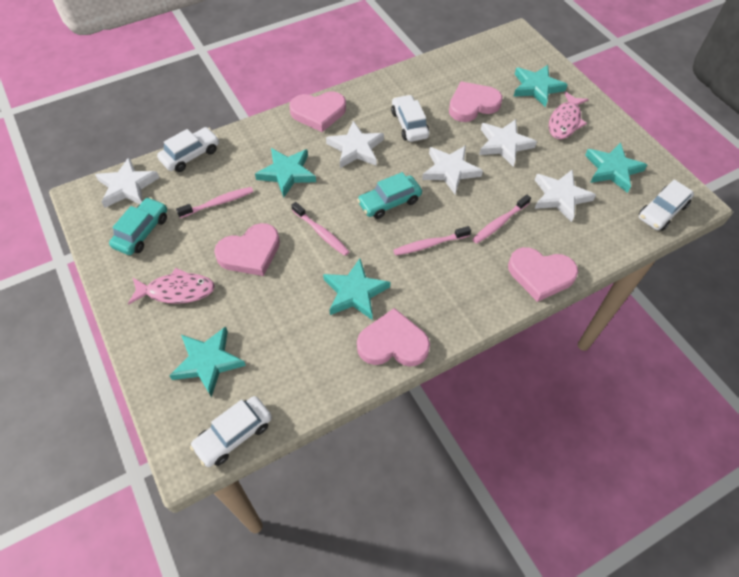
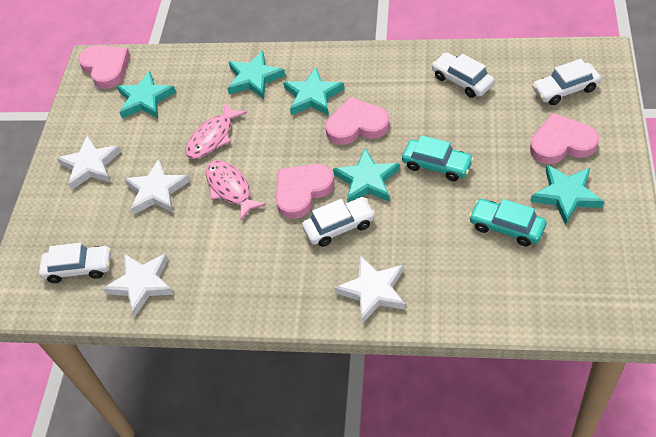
pink heart: [214,223,280,276] [289,91,346,132] [357,308,430,367] [449,81,502,122] [508,247,578,302] = 5 -> [78,46,130,89] [276,164,335,219] [326,97,390,145] [530,113,599,164] = 4
pink toothbrush: [176,187,253,218] [291,202,349,256] [393,226,471,256] [472,195,531,244] = 4 -> none = 0
white star: [95,157,159,208] [326,121,384,168] [422,145,483,194] [479,119,537,167] [535,169,596,222] = 5 -> [57,135,121,190] [103,254,174,316] [124,159,190,215] [334,256,406,324] = 4

